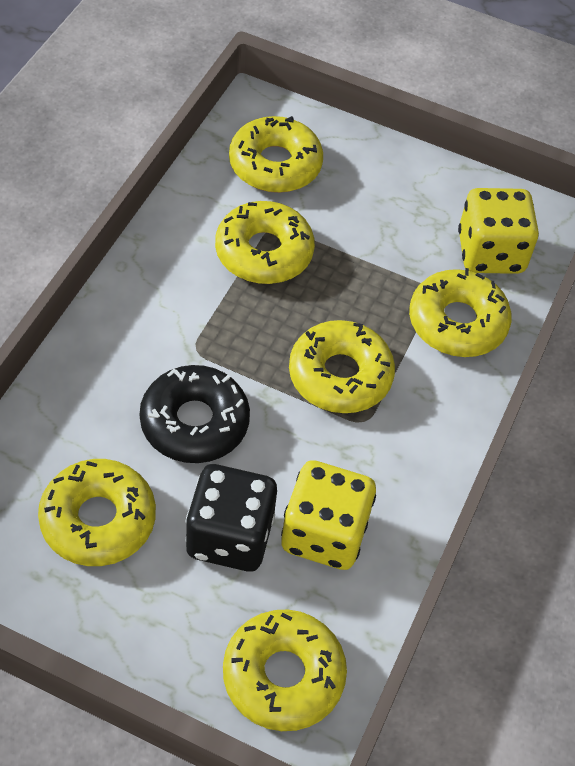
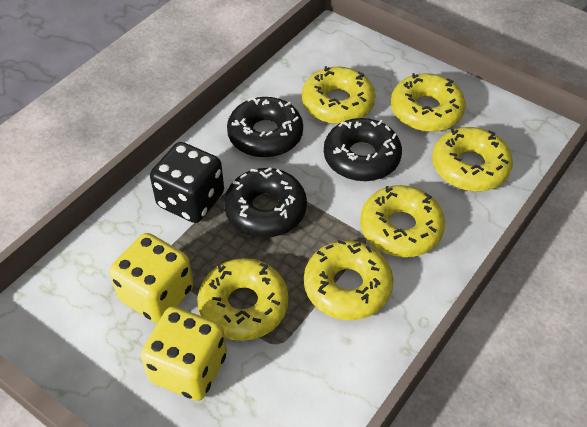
black donut: [140,365,250,463] = 1 -> [224,168,307,238] [227,97,303,158] [324,118,402,181] = 3

